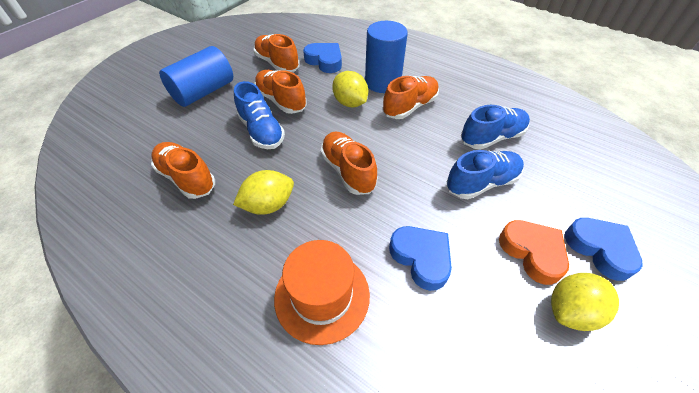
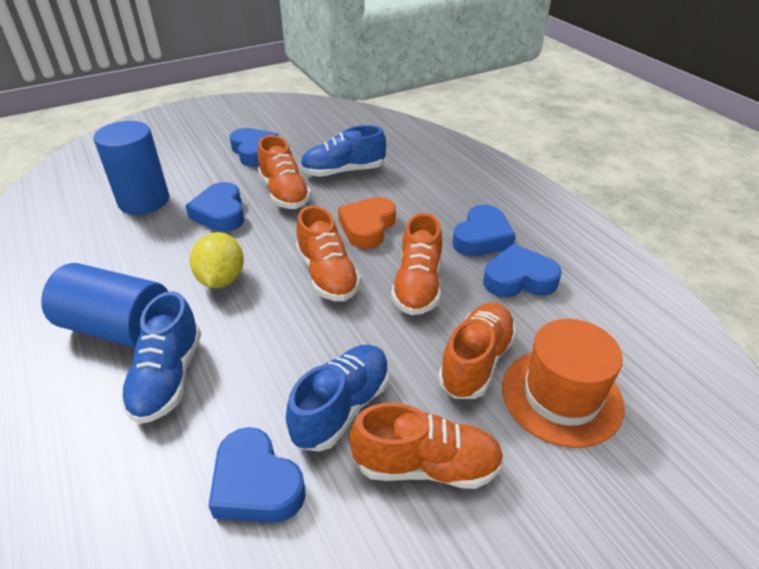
blue heart: [303,43,342,73] [389,226,452,291] [565,218,643,281] = 3 -> [185,182,244,232] [208,427,306,523] [229,128,278,167] [452,205,516,256] [483,244,562,297] = 5
yellow lemon: [233,170,294,215] [332,71,368,107] [551,273,619,331] = 3 -> [190,232,244,288] = 1

